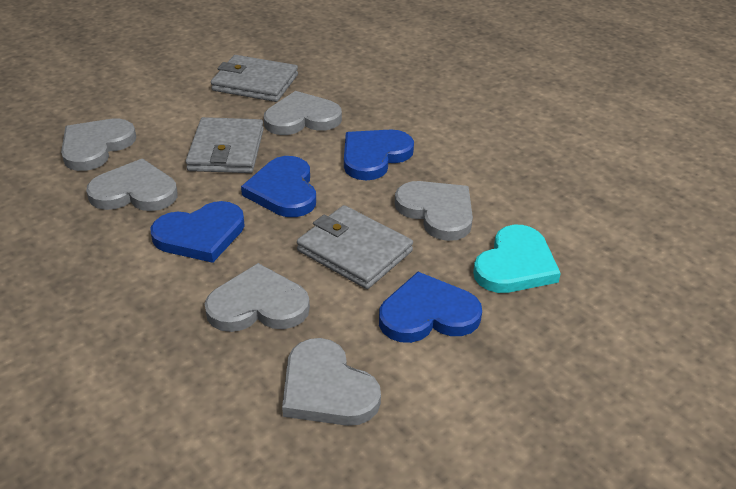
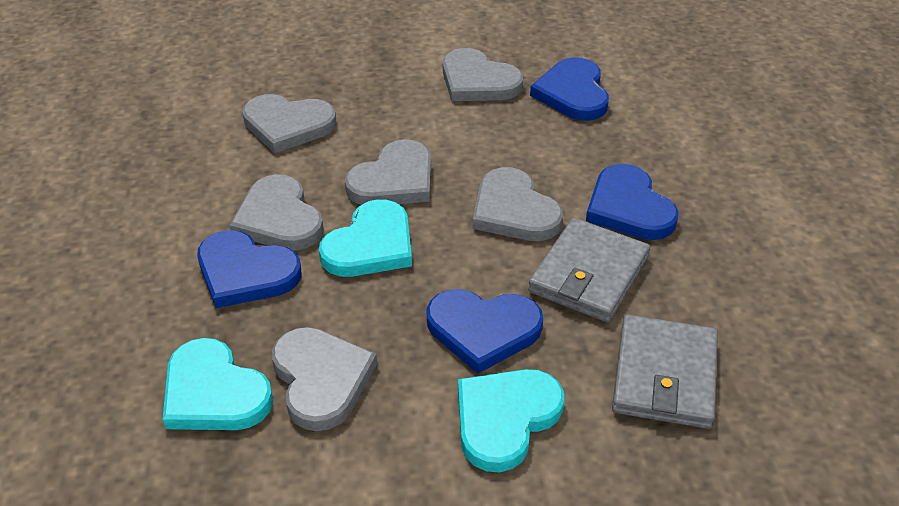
grey wallet: [186,117,264,173] [211,55,298,102] [297,205,413,289] = 3 -> [528,218,650,322] [612,315,718,429] = 2
turquoise heart: [473,225,561,293] = 1 -> [163,338,273,430] [319,199,412,277] [458,369,564,472] = 3

